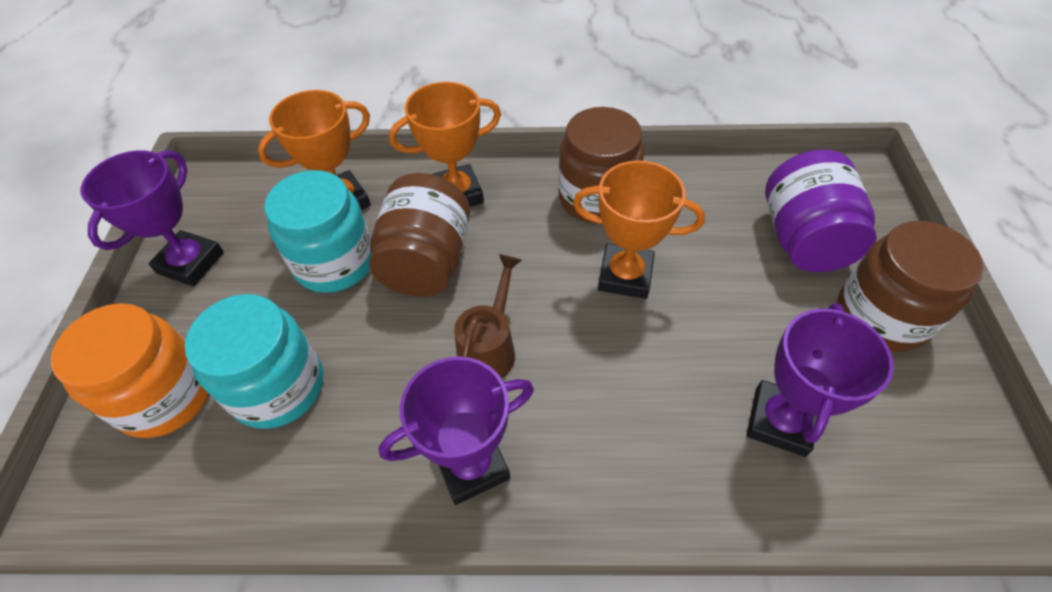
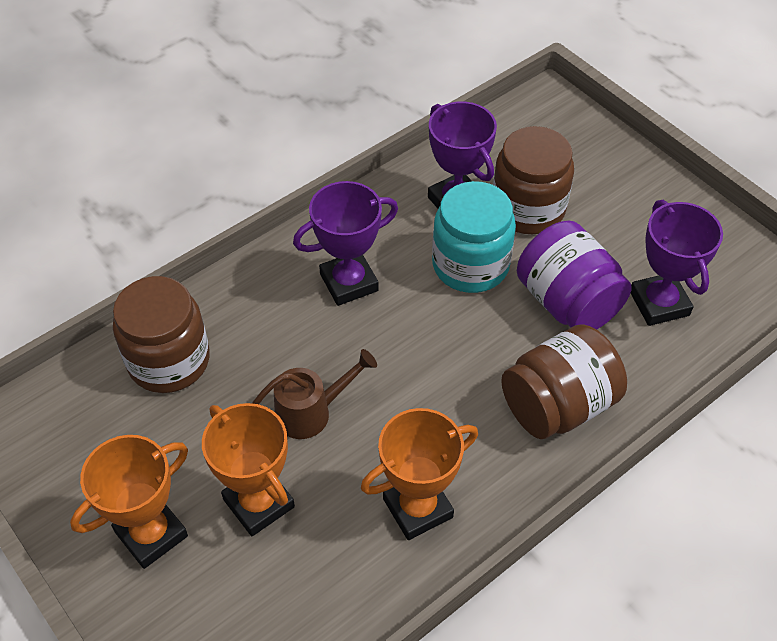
orange jar: [51,303,209,438] = 1 -> none = 0
turquoise jar: [185,294,323,429] [264,170,371,293] = 2 -> [432,181,516,293] = 1

